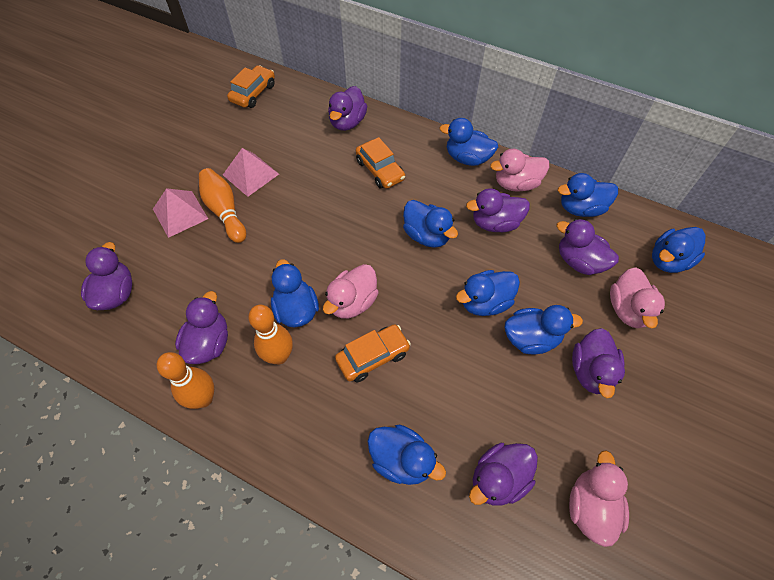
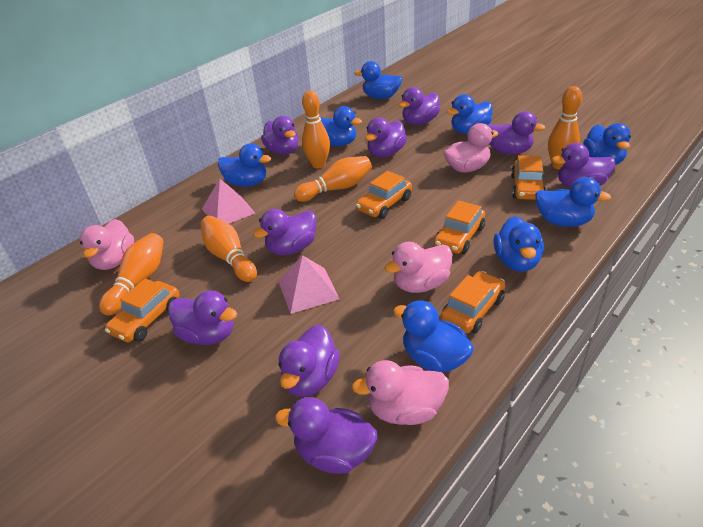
orange bowling pin: [157,352,214,409] [199,168,246,243] [248,305,293,365] = 3 -> [99,233,164,316] [201,216,257,282] [294,156,372,202] [302,90,330,168] [548,86,582,169] = 5
orange car: [227,65,275,108] [335,324,411,382] [356,137,405,189] = 3 -> [105,278,180,342] [356,171,412,219] [434,200,485,254] [441,271,505,334] [511,155,546,200] = 5
purple duck: [81,242,132,310] [175,291,228,364] [328,86,367,131] [466,188,530,232] [469,443,538,505] [556,219,619,275] [572,328,625,398] = 7 -> [168,290,237,345] [253,209,316,256] [261,116,299,155] [275,397,377,474] [279,325,340,397] [365,117,407,157] [399,87,440,125] [488,111,545,155] [552,143,615,188] = 9

